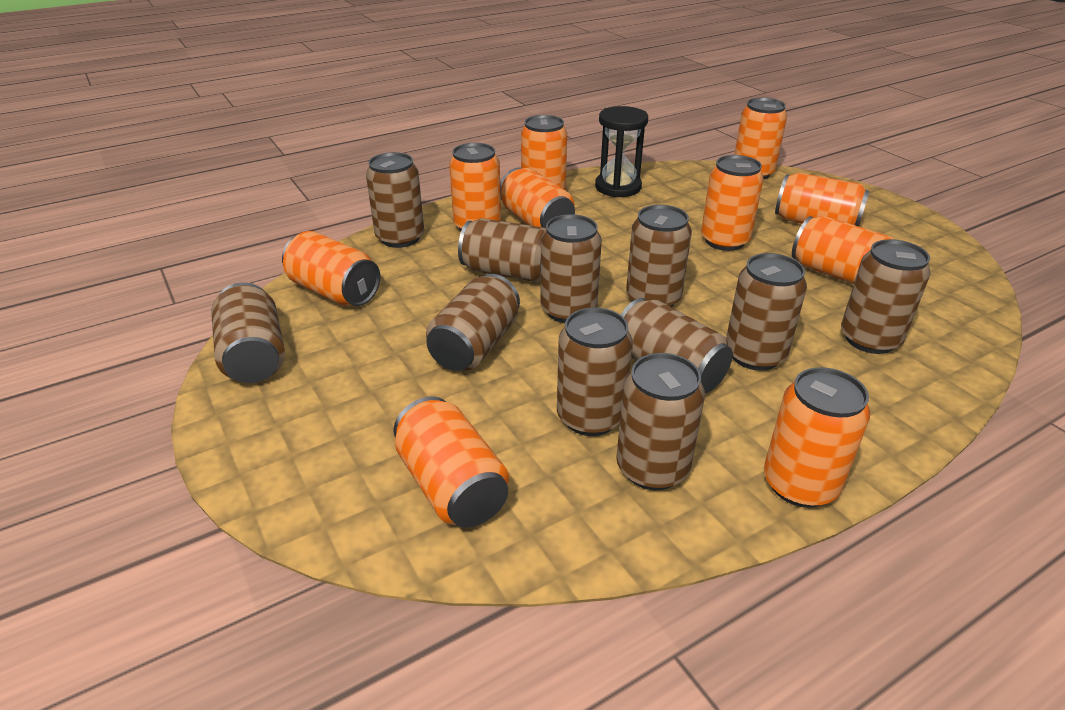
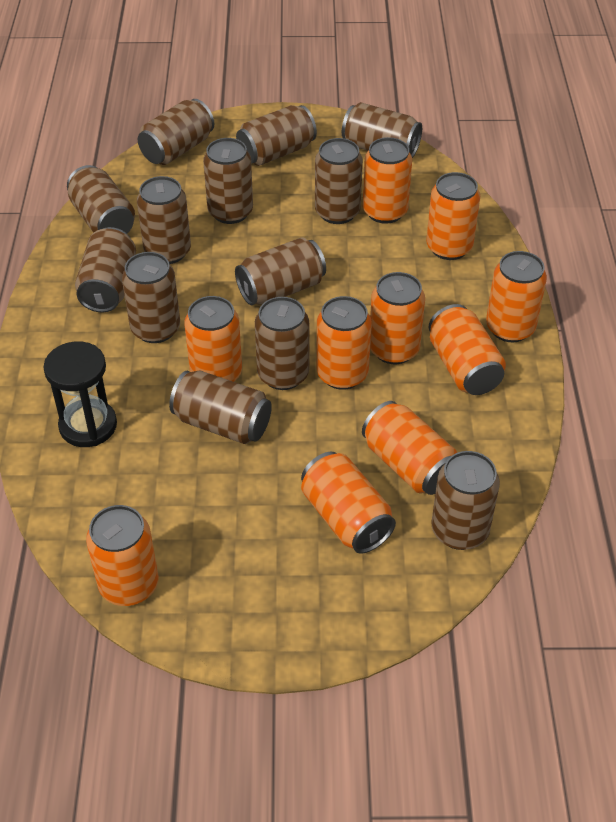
brown can: [211,283,285,383] [366,152,424,248] [426,274,520,371] [458,218,546,282] [540,214,602,323] [557,307,633,436] [616,353,705,490] [621,298,733,393] [626,205,692,307] [726,253,807,371] [841,239,931,354] = 11 -> [67,165,135,233] [75,227,136,312] [122,252,180,343] [137,176,191,264] [138,99,214,165] [169,370,272,444] [203,138,253,224] [235,237,326,305] [236,105,317,166] [255,297,309,390] [315,138,363,224] [342,102,422,158] [432,451,500,550] = 13

